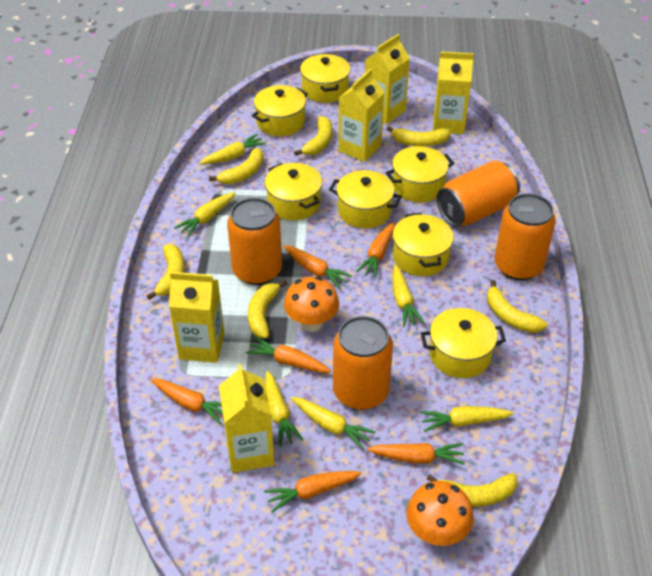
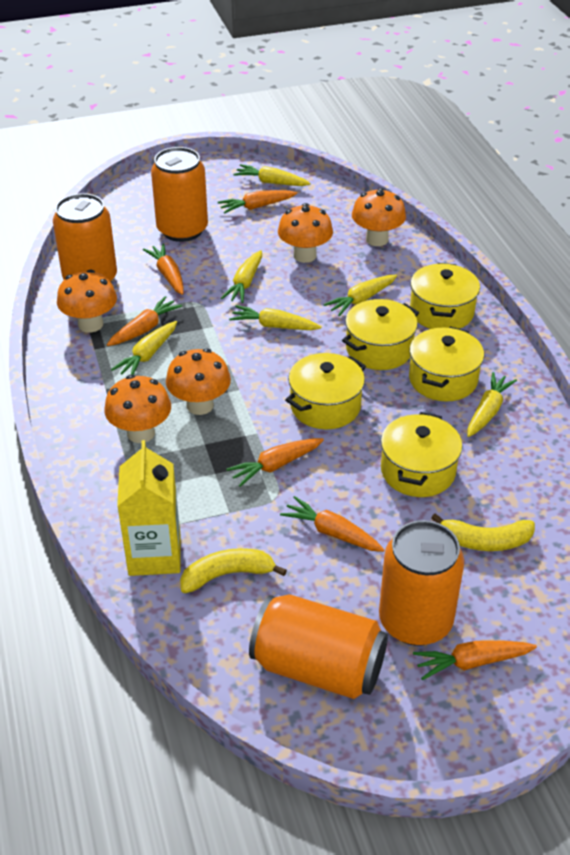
orange mushroom: [284,277,339,332] [406,481,474,546] = 2 -> [57,269,117,333] [104,375,171,443] [166,348,231,415] [278,203,333,263] [352,188,406,246] = 5
yellow banana: [147,244,184,300] [209,148,264,184] [248,280,287,338] [294,116,332,156] [386,126,451,146] [426,473,518,507] [487,280,547,333] = 7 -> [180,548,287,593] [431,513,535,551] = 2
yellow carton: [169,272,225,363] [219,364,275,473] [338,69,385,162] [365,34,410,124] [433,52,474,134] = 5 -> [117,440,180,576] = 1
yellow pot: [251,85,308,136] [265,163,322,220] [300,54,350,103] [329,170,402,228] [386,146,454,202] [392,213,454,276] [421,308,506,378] = 7 -> [285,353,366,429] [342,299,419,370] [381,412,462,497] [409,327,484,401] [410,263,480,329] = 5

